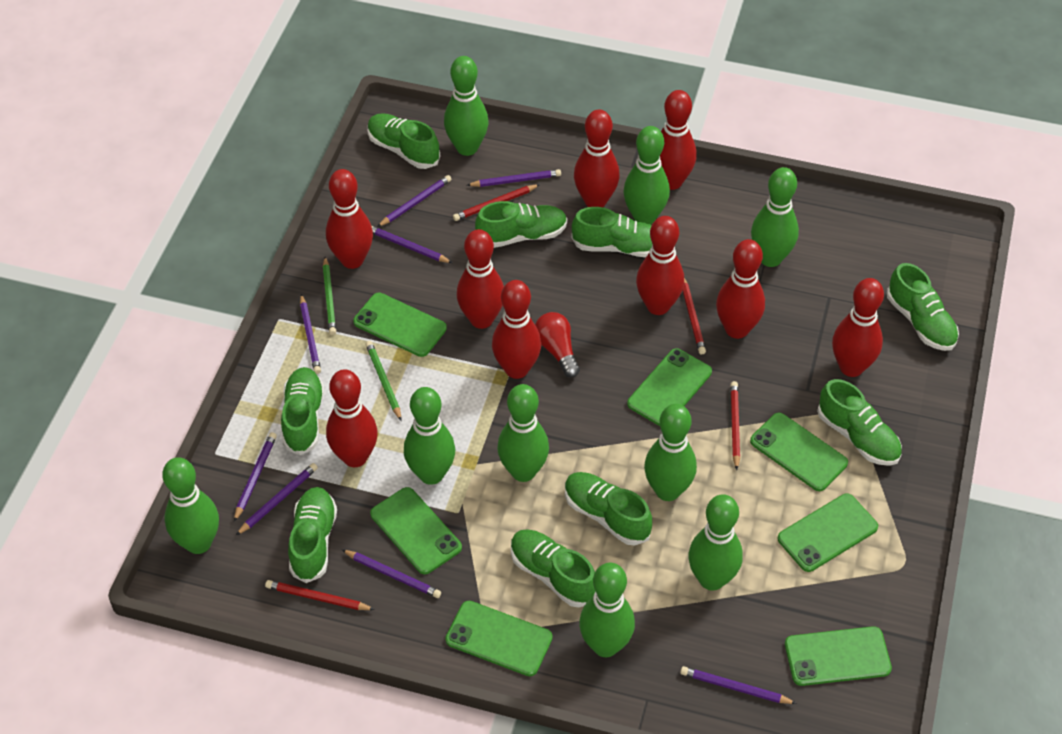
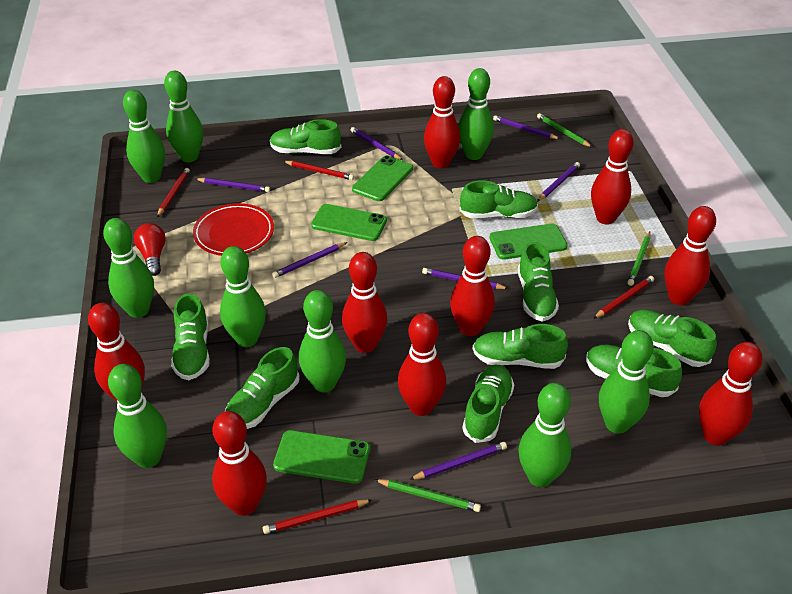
green pencil: [323,257,336,335] [365,341,401,421] = 2 -> [374,479,481,512] [537,113,593,148] [627,232,651,286] = 3
green phone: [353,293,447,357] [370,487,462,574] [445,601,553,676] [627,348,712,426] [750,413,848,491] [778,494,878,572] [785,626,892,686] = 7 -> [273,430,370,484] [311,204,387,241] [352,156,413,201] [490,223,568,260] = 4
purple pencil: [234,432,277,522] [236,463,318,535] [300,294,321,374] [342,550,441,598] [371,225,452,263] [377,175,451,227] [467,169,561,187] [680,666,797,704] = 8 -> [196,178,270,192] [272,242,347,278] [351,127,403,160] [409,442,507,480] [422,268,509,289] [493,115,560,139] [537,162,580,202] = 7
red plate: none = 0 -> [193,203,274,256] = 1

